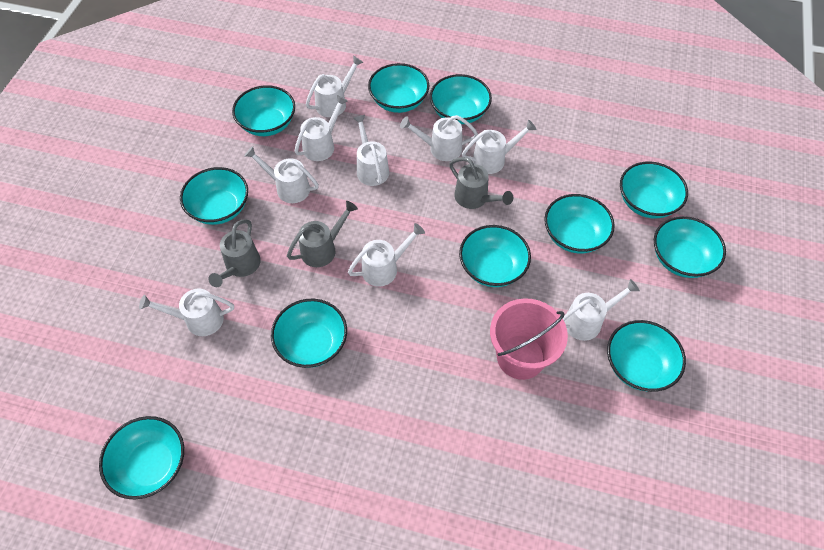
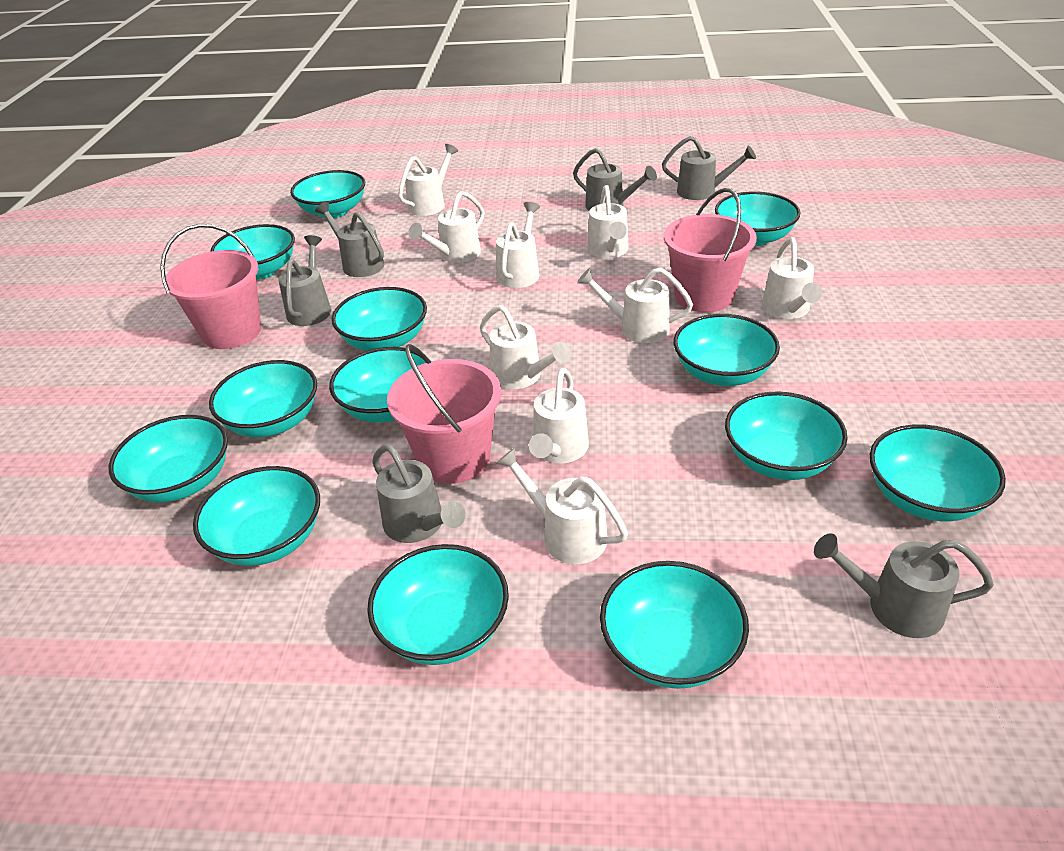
grey watering can: [208,219,261,287] [287,201,358,267] [449,157,513,209] = 3 -> [278,235,331,326] [315,202,384,277] [372,445,466,543] [573,148,657,211] [662,136,756,200] [814,533,994,638] = 6
pink bucket: [490,298,568,380] = 1 -> [160,224,261,349] [387,344,501,484] [664,188,757,313] = 3
turquoise bowl: [99,416,184,499] [180,167,248,225] [232,85,295,136] [271,299,347,368] [368,63,429,113] [430,74,492,124] [459,225,531,287] [544,194,615,253] [607,320,686,392] [620,162,688,218] [654,216,726,278] = 11 -> [109,415,228,503] [193,466,320,566] [209,360,317,437] [210,224,295,280] [290,170,365,218] [329,347,426,423] [332,287,427,351] [367,544,509,665] [600,561,749,689] [674,314,780,386] [715,192,800,246] [725,391,848,480] [870,424,1006,521] = 13

